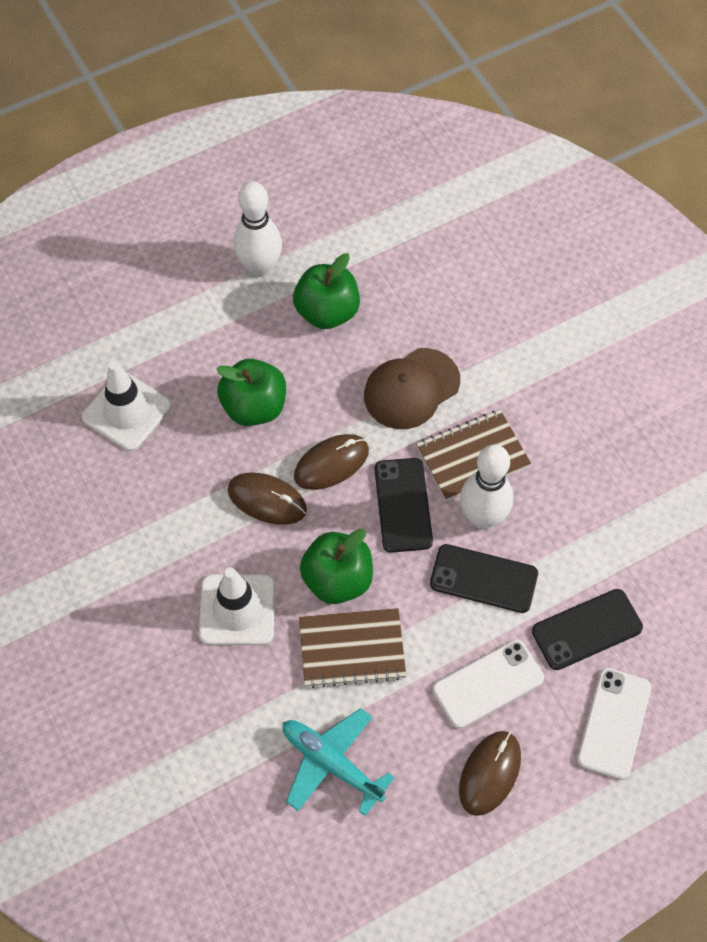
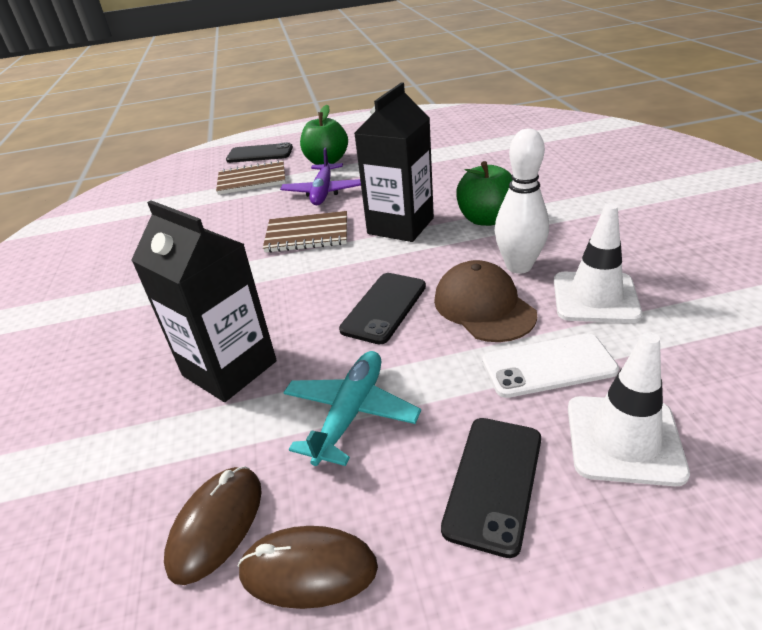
black carton: none = 0 -> [131,200,277,402] [354,82,434,242] = 2
brown mouse: [228,473,307,525] [294,434,369,490] [459,731,521,816] = 3 -> [164,466,262,585] [238,526,378,609] = 2
green apple: [216,359,286,426] [293,253,360,329] [300,529,373,604] = 3 -> [300,105,348,165] [456,161,512,226] = 2
purple plane: none = 0 -> [280,147,361,205] = 1
white bowling pin: [233,181,282,277] [460,445,513,529] = 2 -> [494,128,549,274] = 1
white phone: [432,640,544,729] [577,668,651,780] = 2 -> [482,334,619,398] = 1

